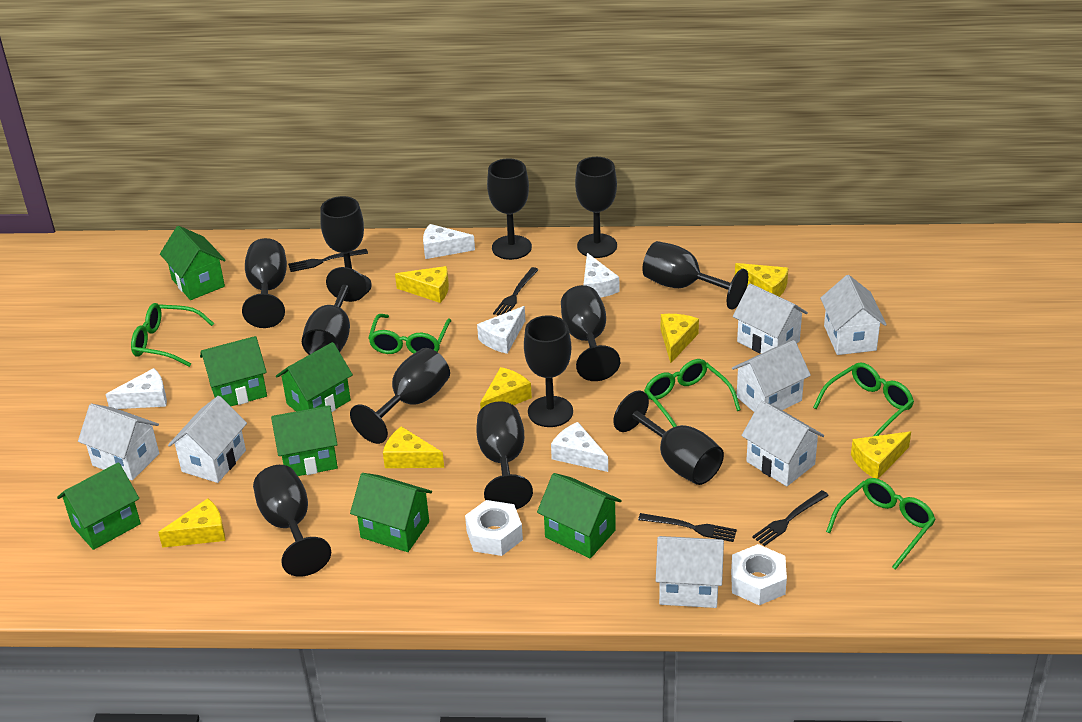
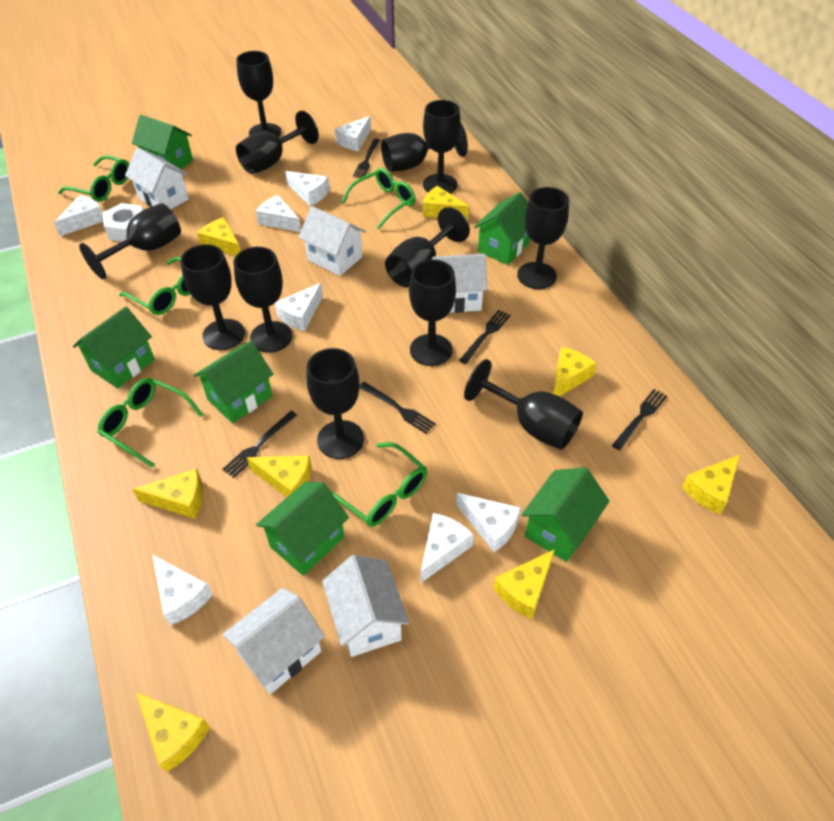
black fork: [288,249,368,272] [493,267,539,316] [638,513,737,542] [752,490,829,546] = 4 -> [222,411,297,478] [353,139,380,178] [360,382,436,434] [459,310,510,364] [612,389,667,450] = 5
green house: [57,462,141,550] [160,226,226,300] [200,336,267,406] [271,405,338,476] [276,342,353,412] [350,473,432,552] [537,473,622,558] = 7 -> [73,306,155,388] [132,115,193,169] [194,341,273,423] [256,482,349,576] [474,192,530,265] [521,468,609,562] = 6
white cheese: [105,368,167,409] [423,224,475,259] [477,306,525,354] [551,422,608,472] [584,253,619,298] = 5 -> [54,195,103,236] [152,554,213,626] [256,195,301,232] [275,283,323,331] [285,171,330,206] [335,116,371,151] [420,513,474,584] [456,493,521,552] = 8
white house: [78,404,159,480] [168,396,247,483] [656,536,724,608] [732,340,811,412] [733,283,808,354] [741,401,824,486] [820,275,887,355] = 7 -> [125,147,189,210] [222,588,325,694] [299,206,366,276] [322,555,409,657] [432,254,487,313] = 5
white nut: [465,500,523,556] [731,544,787,605] = 2 -> [103,203,143,242] = 1
yellow cheese: [158,499,225,548] [383,426,444,468] [395,266,449,303] [480,367,532,409] [661,314,699,363] [735,263,788,297] [851,431,911,479] = 7 -> [132,468,203,519] [136,692,210,772] [197,217,241,256] [247,455,312,497] [423,186,469,220] [494,549,555,619] [553,347,597,396] [682,455,740,515] = 8

